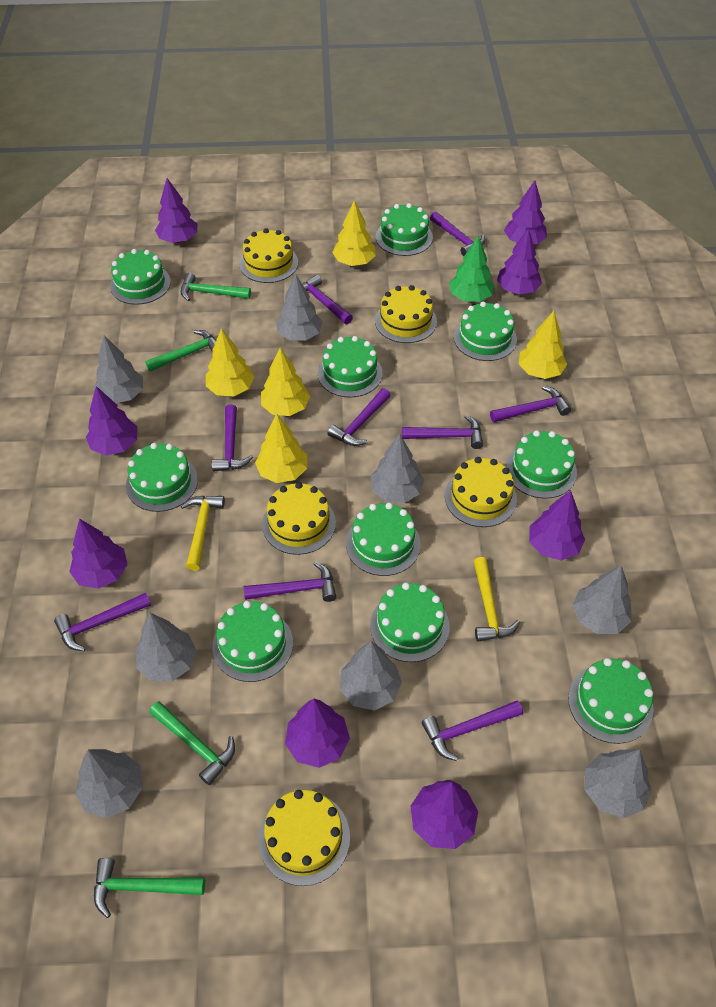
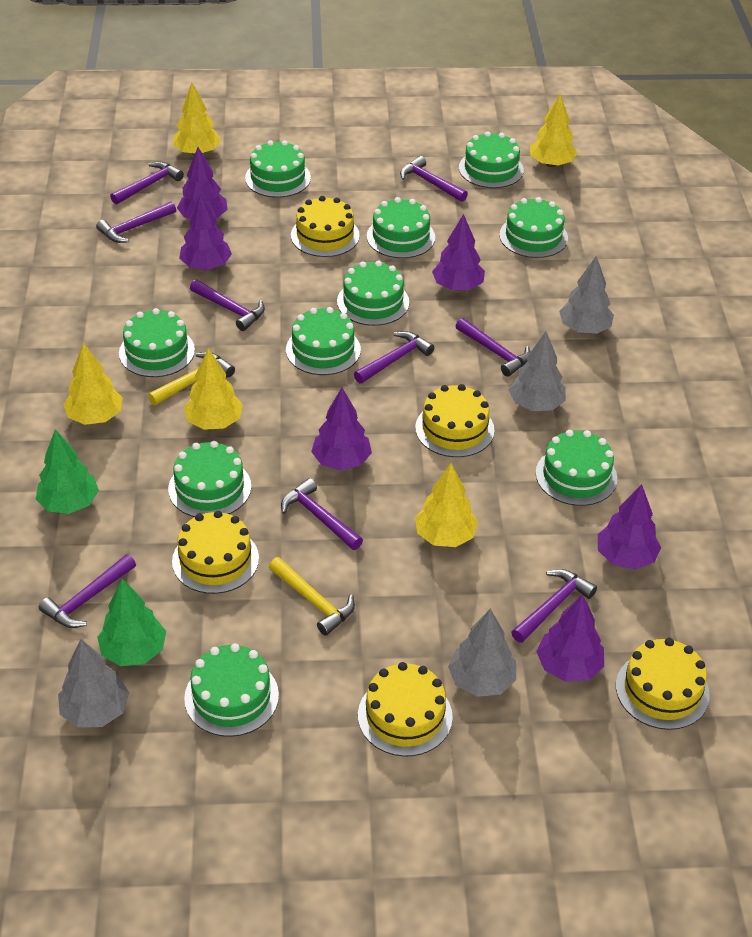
green hammer: [94,858,205,918] [145,330,216,372] [149,701,235,785] [181,273,251,301] = 4 -> none = 0
green tree: [449,236,494,302] = 1 -> [36,429,99,514] [97,578,166,666] = 2
grey tree: [75,749,143,818] [94,335,143,403] [136,613,196,681] [276,274,323,340] [340,641,402,711] [371,434,424,503] [572,565,632,634] [585,750,652,818] = 8 -> [58,639,129,728] [448,609,516,697] [509,332,566,411] [559,256,614,334] = 4
purple tree: [69,518,128,589] [86,386,138,456] [155,178,197,243] [285,699,350,768] [410,780,478,849] [497,228,542,295] [504,181,547,244] [529,490,585,561] = 8 -> [177,147,228,219] [179,193,232,270] [311,388,372,470] [432,214,485,291] [536,594,604,682] [598,484,661,570] = 6

